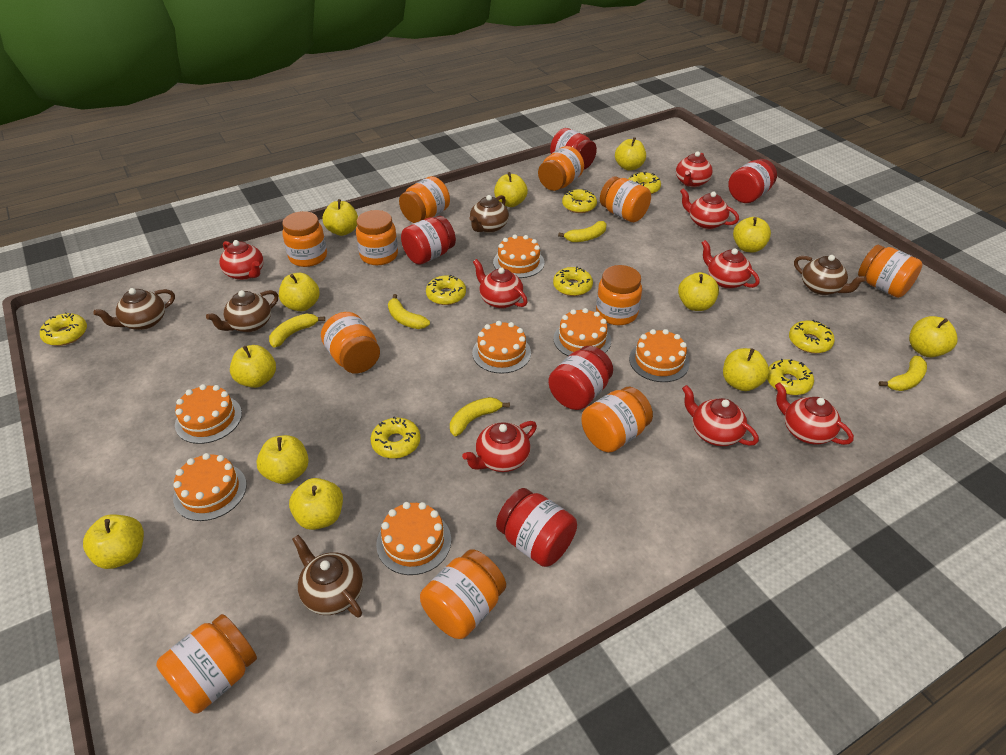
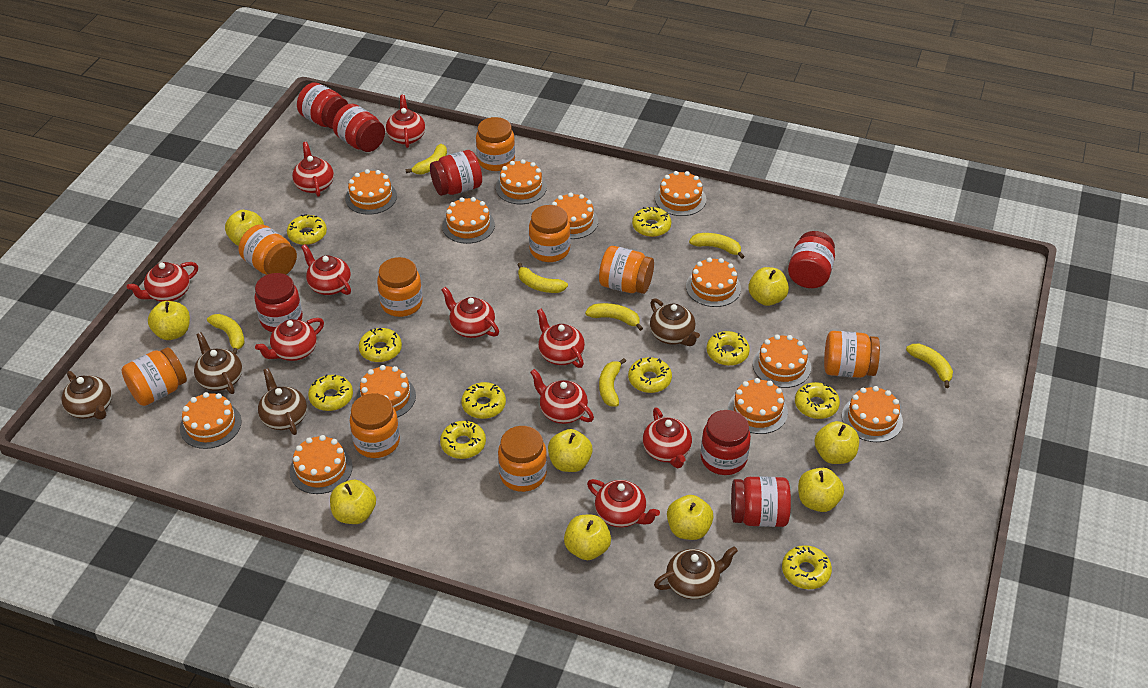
orange cake: [173,453,247,521] [175,384,242,444] [376,502,451,575] [472,321,531,374] [493,235,544,278] [553,308,611,356] [629,329,690,382] = 7 -> [180,392,242,449] [290,435,353,494] [345,169,397,215] [356,365,416,418] [442,197,495,244] [496,159,547,204] [551,192,598,239] [655,171,706,216] [686,257,741,307] [728,378,788,434] [753,335,811,388] [842,386,903,442] = 12
orange jar: [156,614,257,713] [282,211,327,267] [321,312,380,374] [356,210,398,265] [399,176,450,223] [420,549,506,639] [538,146,584,191] [581,386,653,453] [596,265,642,325] [600,176,651,222] [858,245,922,298] = 11 -> [122,347,187,406] [239,224,297,275] [350,393,400,458] [377,257,423,317] [476,117,515,171] [498,426,547,492] [529,205,570,262] [599,246,654,294] [824,331,880,378] = 9
red jar: [401,216,456,265] [496,488,577,567] [548,346,613,410] [550,128,597,170] [728,159,777,203] = 5 -> [254,273,303,332] [297,82,348,129] [333,104,385,152] [430,150,482,196] [701,410,751,475] [731,476,791,527] [788,231,835,288] = 7
red teapot: [219,240,263,280] [462,421,537,472] [473,259,528,309] [676,151,713,187] [680,188,739,229] [682,385,759,446] [701,240,760,289] [775,383,854,445] = 8 -> [127,262,198,302] [255,318,324,361] [292,142,334,197] [301,244,351,295] [386,95,425,148] [441,287,499,338] [530,369,594,424] [537,309,585,368] [587,479,660,528] [643,408,692,468] = 10
yellow apple: [83,514,144,569] [230,345,276,388] [256,435,309,484] [279,273,320,311] [289,478,343,530] [322,199,358,236] [494,172,528,207] [615,137,646,171] [678,272,719,311] [723,348,769,391] [733,217,771,253] [909,316,957,357] = 12 -> [148,301,190,340] [225,210,264,246] [330,480,376,524] [548,429,593,472] [564,515,611,560] [667,495,713,540] [749,267,789,306] [798,468,844,512] [815,421,859,464] = 9
yellow banana: [269,313,325,348] [388,294,430,329] [450,397,510,436] [558,221,607,242] [879,356,927,391] = 5 -> [207,314,245,354] [405,144,447,175] [518,263,568,293] [585,303,643,331] [599,358,626,407] [689,233,745,259] [906,344,953,388] = 7
yellow donut: [40,312,87,346] [370,417,421,459] [426,275,466,305] [553,266,593,296] [562,189,597,213] [629,172,661,194] [767,359,814,395] [789,320,835,353] = 8 -> [287,214,327,245] [308,374,353,411] [359,328,402,362] [440,420,486,459] [461,382,506,419] [628,357,672,393] [632,207,671,237] [706,331,750,366] [782,545,832,589] [795,382,840,419] = 10

